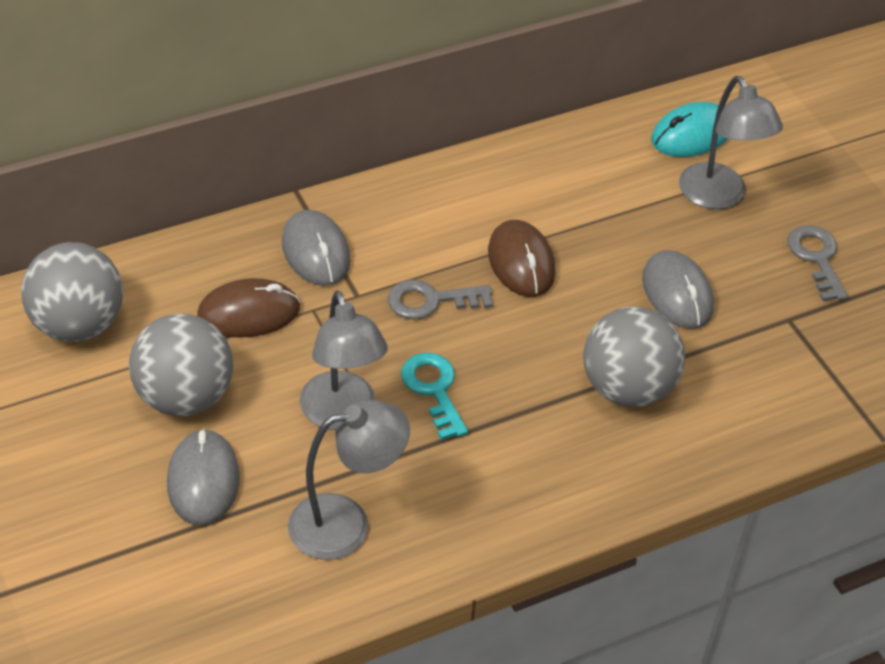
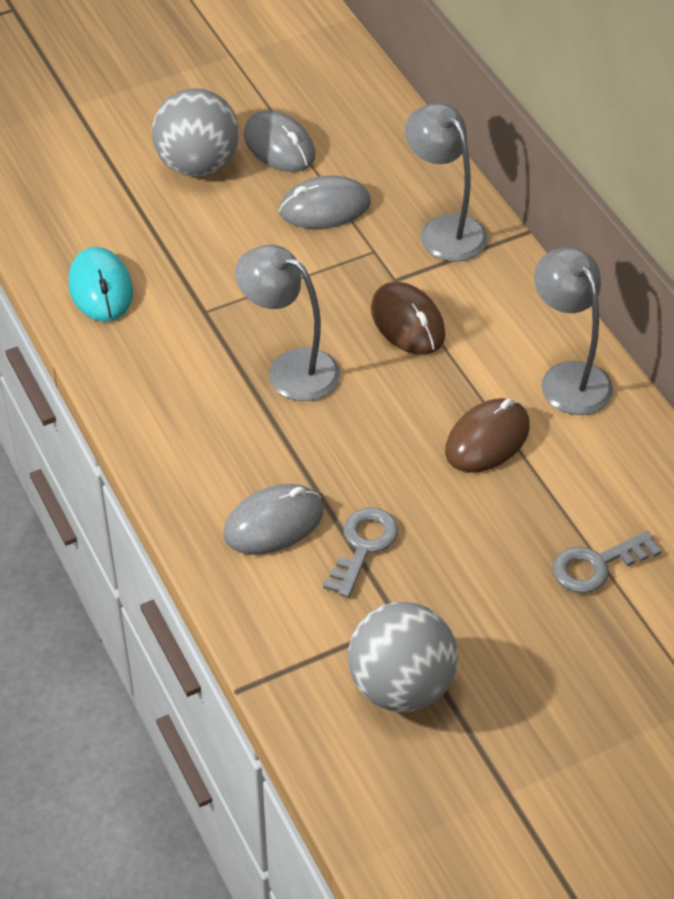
grey ball: [21,242,123,342] [129,314,233,416] [583,307,685,407] = 3 -> [152,88,239,177] [348,602,458,712] = 2
turquoise key: [401,353,468,440] = 1 -> none = 0

